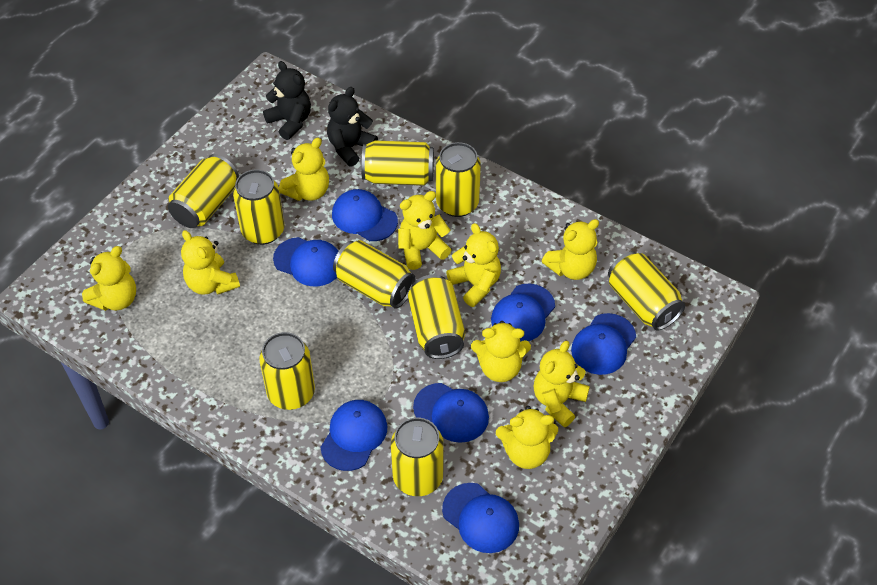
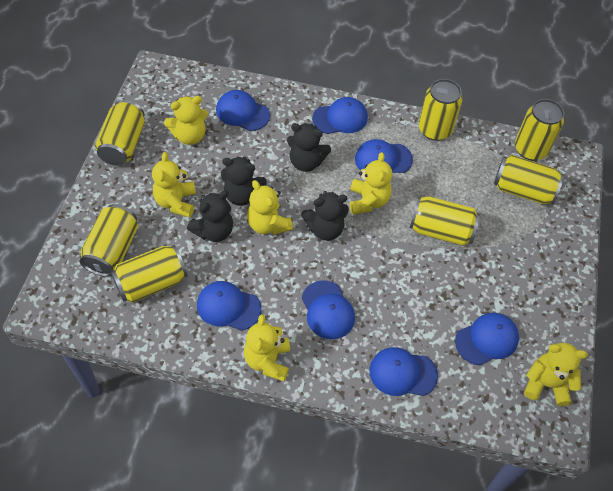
black teddy bear: [263,61,311,140] [327,87,378,167] = 2 -> [187,190,233,242] [221,156,267,206] [287,123,331,172] [301,191,349,241] = 4
yellow can: [168,154,239,228] [233,170,285,245] [259,332,315,410] [333,240,416,309] [361,141,434,185] [391,417,444,496] [408,274,465,359] [436,142,481,217] [608,251,685,331] = 9 -> [80,204,138,277] [95,100,145,166] [111,245,187,303] [410,196,480,246] [419,79,463,141] [494,155,564,204] [515,99,564,161] = 7
yellow teddy bear: [82,246,136,311] [181,230,240,295] [279,138,329,201] [398,191,451,270] [446,223,501,307] [471,321,531,382] [496,406,558,469] [534,341,590,427] [542,219,599,280] = 9 -> [152,152,196,218] [164,96,208,145] [244,314,290,381] [247,180,293,235] [350,152,392,214] [524,343,588,406] = 6

